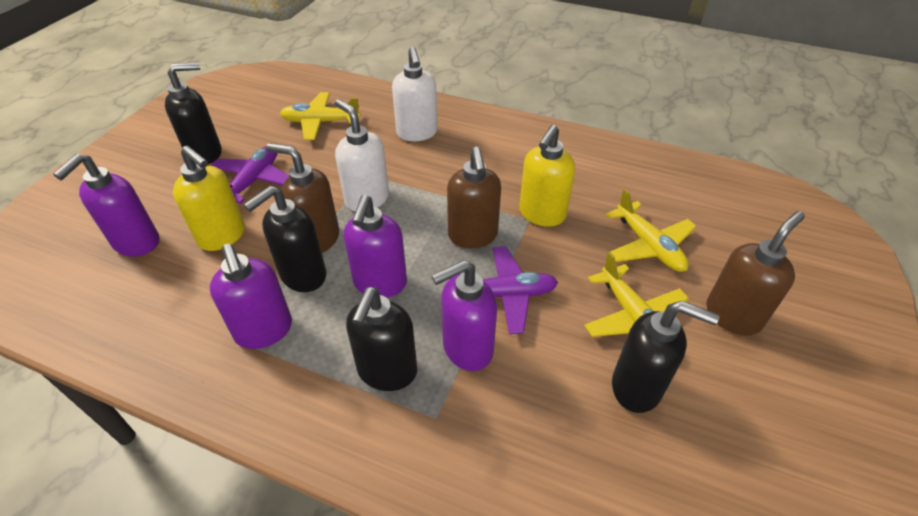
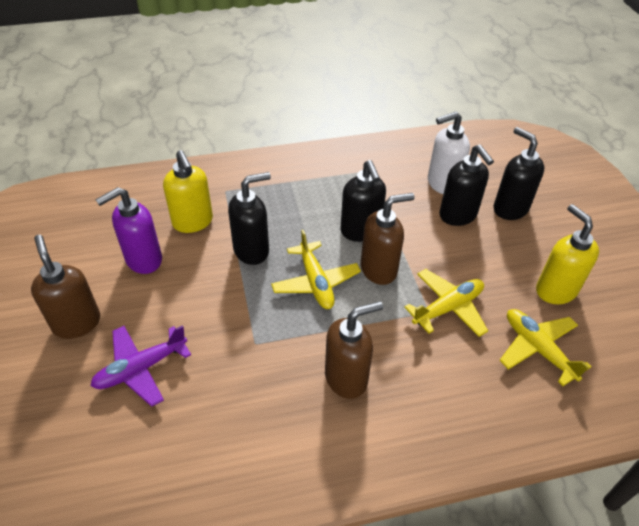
purple plane: [210,146,289,204] [450,246,558,334] = 2 -> [90,325,191,407] = 1
purple soap dispenser: [53,153,159,256] [210,244,292,349] [343,195,407,298] [432,260,497,371] = 4 -> [95,187,162,274] = 1
white soap dispenser: [335,99,389,211] [392,47,438,141] = 2 -> [428,112,470,194] = 1

